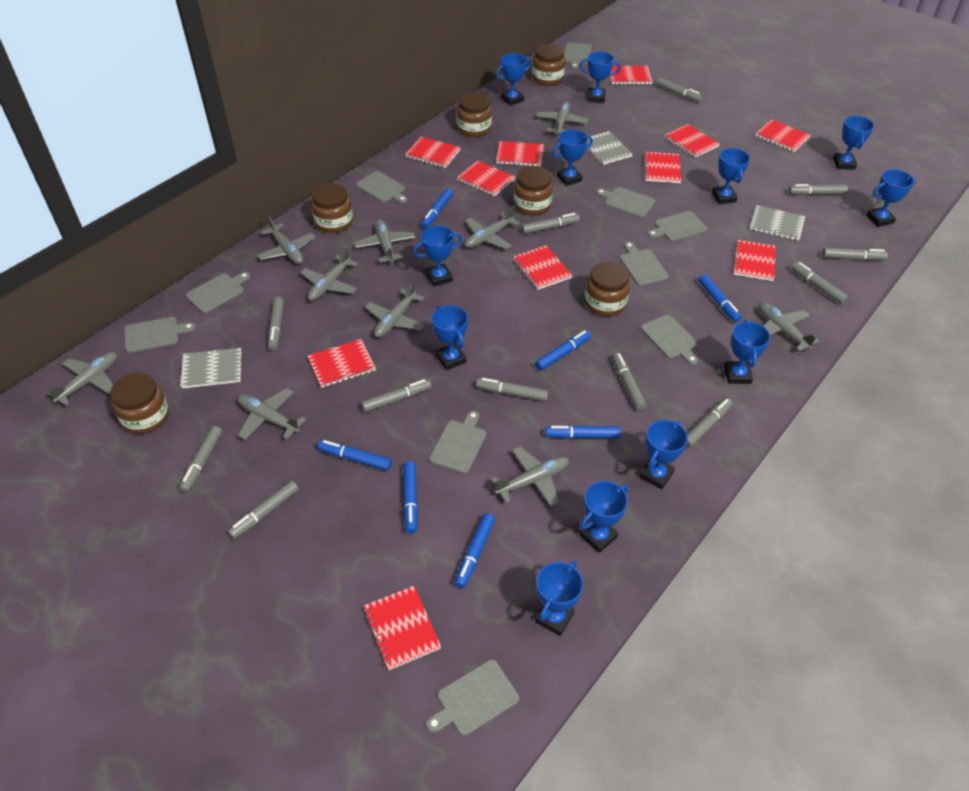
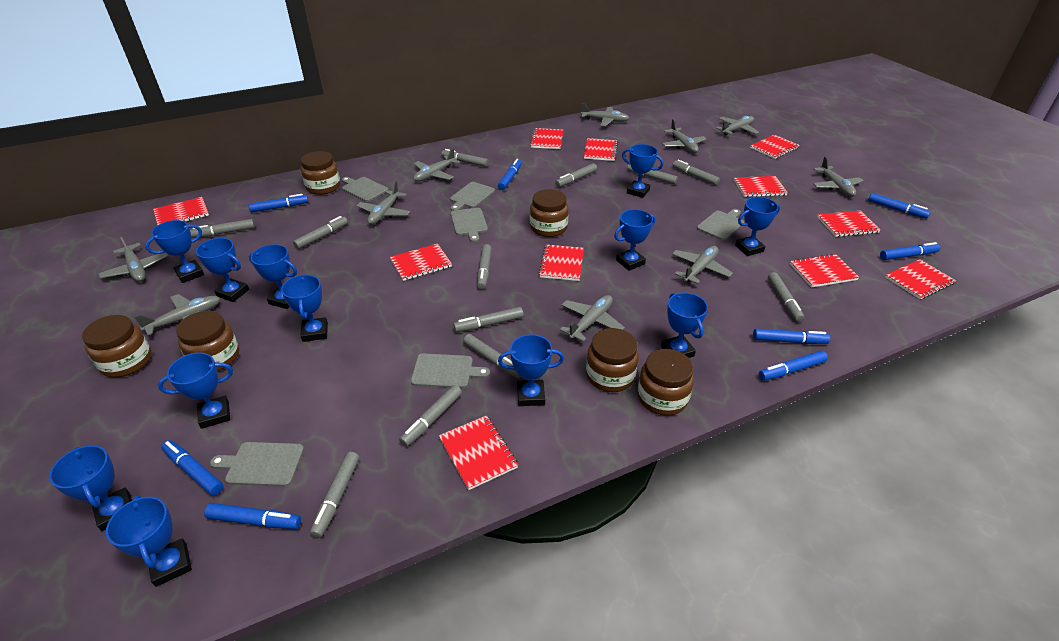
blue marker: [318,440,392,471] [403,461,418,534] [421,188,453,228] [454,513,495,588] [535,330,591,371] [545,425,621,439] [698,274,742,322] = 7 -> [161,440,223,496] [204,503,301,529] [248,194,309,212] [498,159,522,190] [753,329,830,344] [759,350,828,381] [868,193,931,219] [880,242,940,260] = 8
grey cutting board: [125,317,196,353] [186,272,251,313] [356,171,407,203] [426,660,519,736] [429,411,486,474] [564,43,592,69] [596,187,655,218] [620,242,669,286] [641,315,698,365] [647,211,707,241] = 10 -> [210,442,304,487] [342,177,388,202] [411,353,490,388] [450,182,495,211] [450,208,488,242] [697,209,744,240] = 6
grey notebook: [180,347,242,389] [587,131,633,165] [750,205,805,241] = 3 -> none = 0

